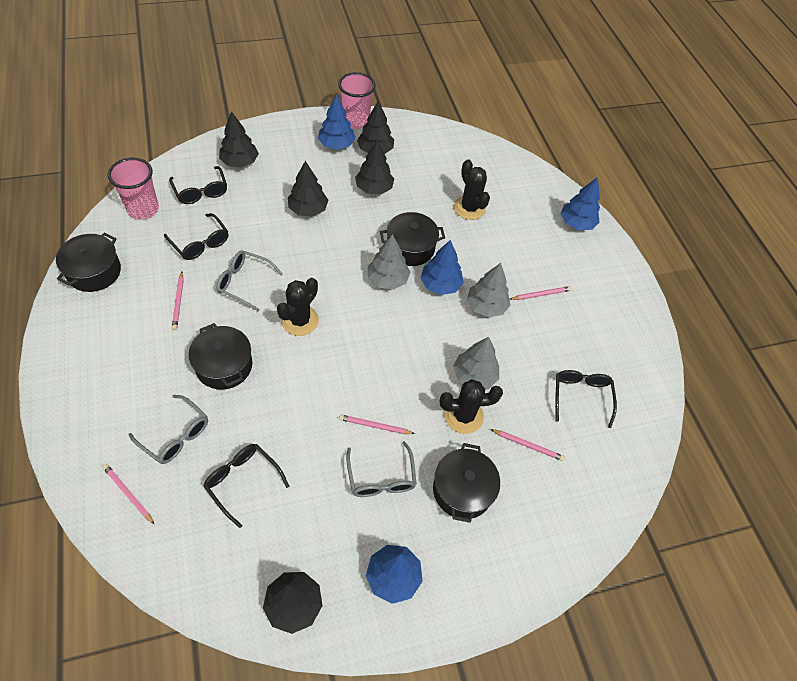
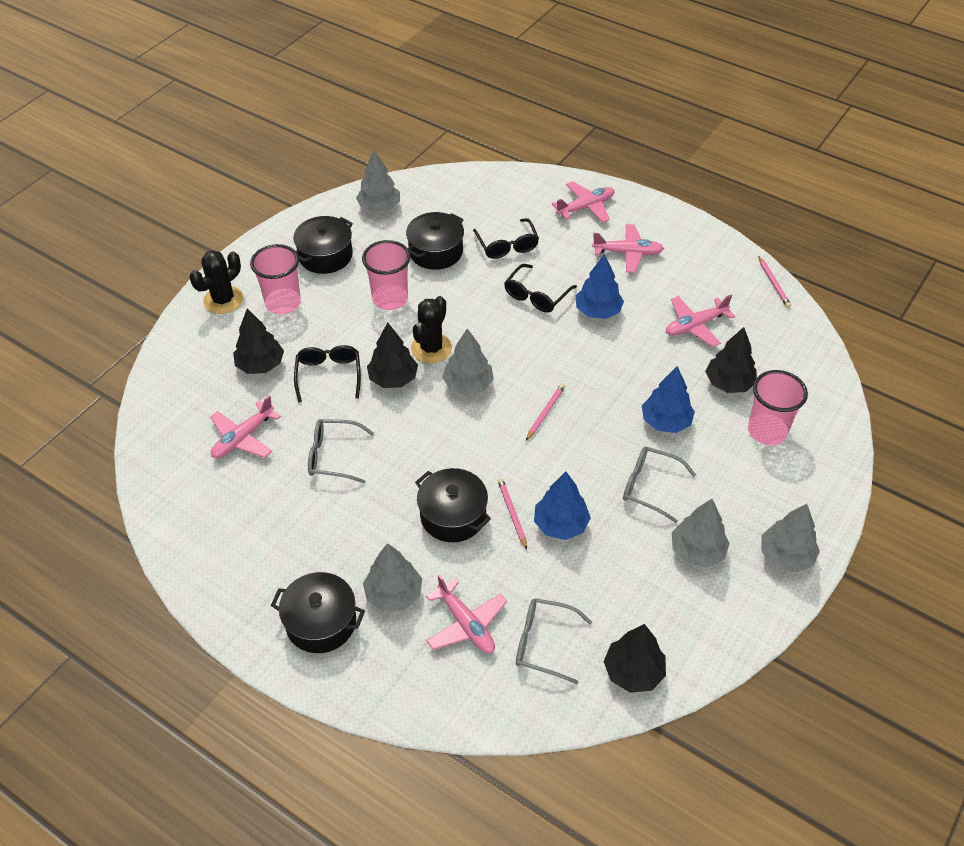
black cactus: [277,278,319,336] [440,379,503,434] [454,159,490,220] = 3 -> [189,250,243,314] [411,296,452,363] = 2
black glasses: [164,213,229,260] [169,166,227,204] [203,444,289,528] [555,370,617,428] = 4 -> [294,345,361,403] [473,218,539,259] [504,264,577,313] = 3
black tree: [219,111,259,168] [263,572,323,634] [288,161,328,216] [355,140,394,194] [357,100,394,154] = 5 -> [233,309,284,374] [367,322,418,388] [603,624,666,693] [705,327,757,393] = 4
blue tree: [318,94,356,150] [366,545,423,604] [420,240,464,295] [560,177,600,230] = 4 -> [534,472,591,540] [576,254,624,319] [642,366,695,433] = 3
grey tree: [368,234,410,290] [453,337,499,390] [467,263,510,317] = 3 -> [356,150,400,212] [363,543,422,612] [442,328,494,395] [672,499,730,567] [761,504,820,573] = 5
pink cup: [108,158,159,219] [338,72,376,129] = 2 -> [250,244,301,314] [362,240,411,310] [748,370,808,445] = 3
pink pencil: [102,464,155,525] [172,272,184,330] [339,415,415,434] [490,429,565,461] [510,286,572,300] = 5 -> [498,478,527,549] [526,383,565,440] [759,257,791,308] = 3
pink plane: none = 0 -> [210,395,281,458] [426,574,507,653] [552,181,615,223] [592,224,664,273] [666,295,735,347] = 5

